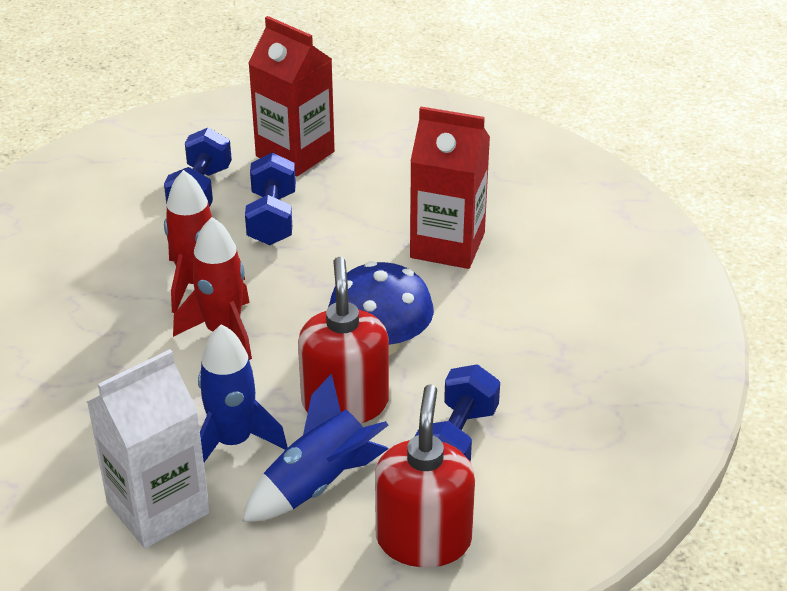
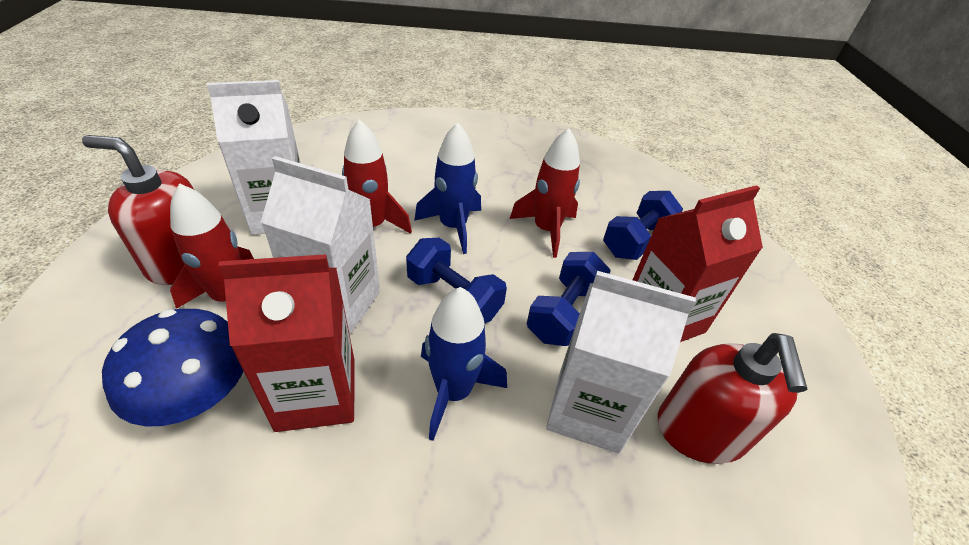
red rocket: [164,170,245,313] [173,217,252,360] = 2 -> [170,183,254,309] [342,119,412,234] [510,128,580,258] = 3
white carton: [87,349,210,548] = 1 -> [207,80,300,235] [261,156,380,334] [546,271,696,454] = 3

